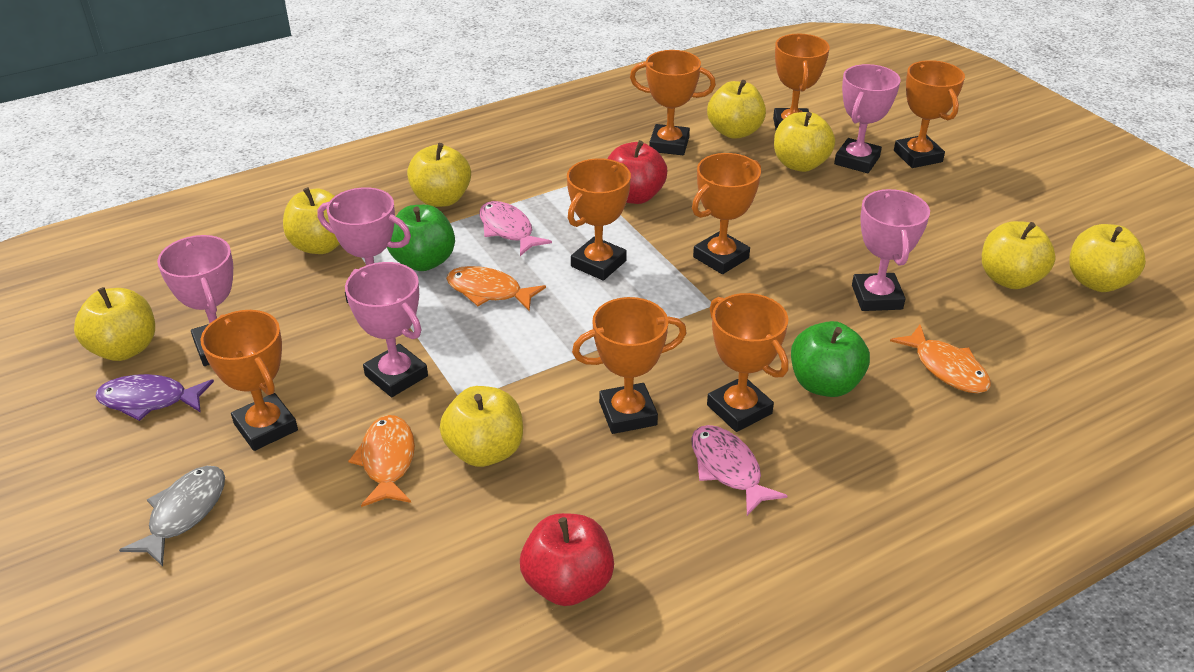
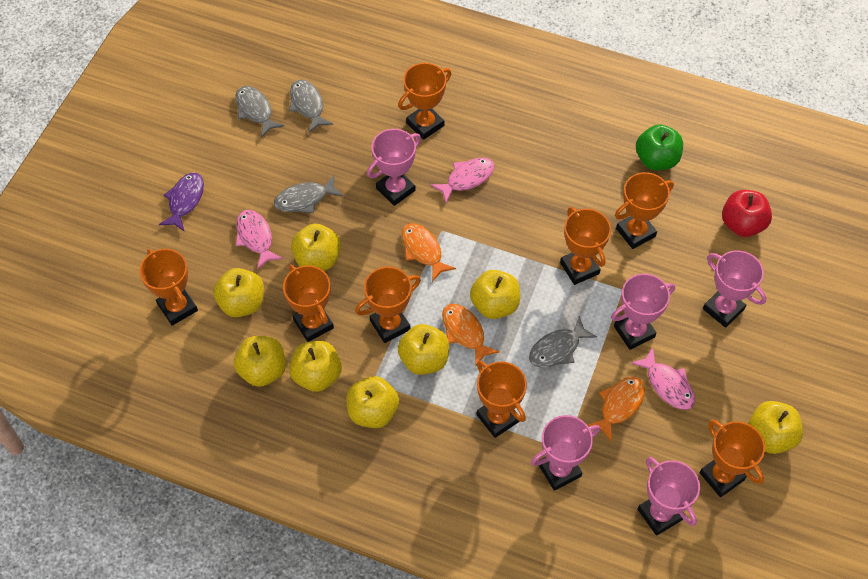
green apple: [387,205,455,271] [791,321,870,397] = 2 -> [636,124,683,170] = 1
grey fish: [119,466,225,566] = 1 -> [236,86,284,138] [274,175,343,213] [289,80,333,133] [529,316,597,368] = 4
pink fish: [479,201,552,256] [691,425,787,516] = 2 -> [236,210,283,270] [430,158,495,203] [631,347,695,410] = 3
red apple: [520,513,614,606] [607,140,667,204] = 2 -> [722,190,772,237] = 1

